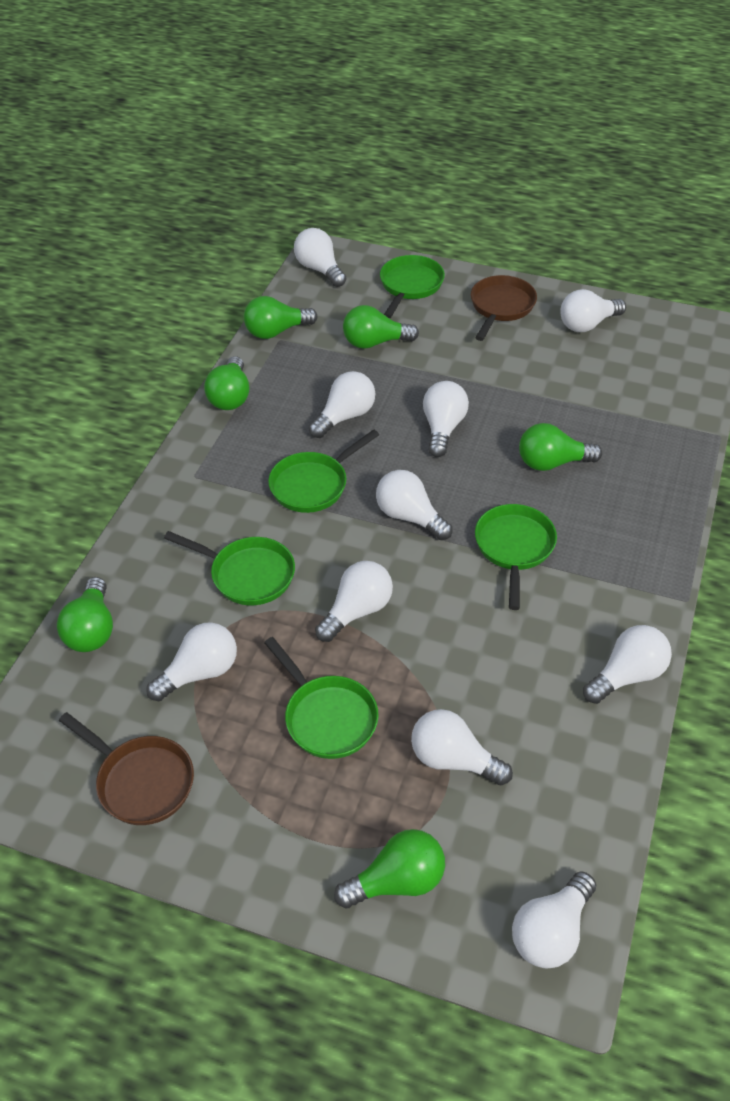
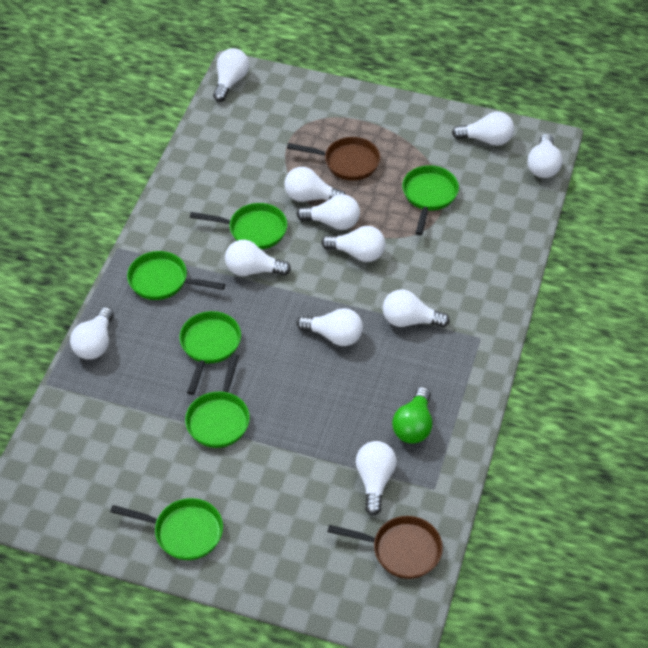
green light bulb: [57,577,113,652] [204,356,250,410] [244,296,317,339] [334,829,445,908] [343,305,419,349] [519,423,602,471] = 6 -> [392,387,432,444] = 1
green pan: [164,531,295,605] [264,637,379,759] [268,429,379,513] [380,255,445,318] [475,504,557,610] = 5 -> [110,498,223,560] [127,251,225,300] [180,311,241,395] [185,354,250,448] [190,203,287,249] [402,165,459,235] = 6
white light bulb: [146,622,237,701] [294,228,346,287] [309,371,375,438] [315,561,393,642] [376,470,453,540] [411,709,513,786] [423,381,469,457] [512,871,596,969] [560,289,626,332] [583,625,672,704] = 10 -> [70,307,114,360] [213,48,249,102] [225,240,291,276] [284,167,346,202] [297,194,360,230] [297,308,363,346] [321,226,385,262] [356,441,396,515] [383,289,450,327] [452,112,514,146] [528,134,562,178] = 11

